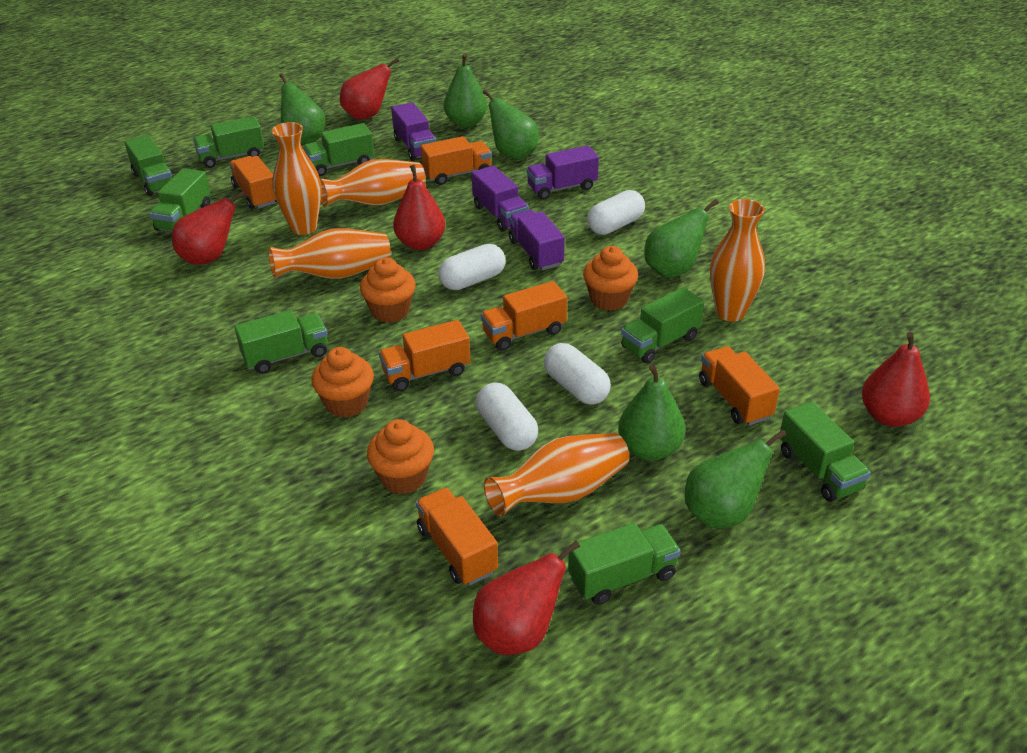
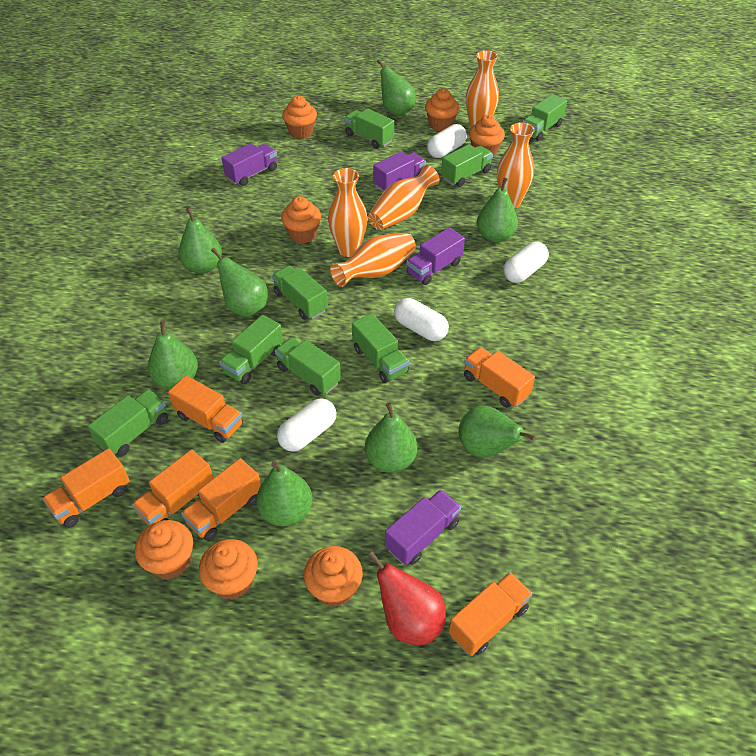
green pear: [279,73,325,144] [444,53,487,127] [483,89,539,160] [618,364,685,461] [644,199,719,278] [685,429,787,528] = 6 -> [148,320,198,389] [179,207,222,273] [211,248,268,317] [256,461,312,527] [365,402,417,473] [377,59,416,116] [458,405,536,458] [477,177,518,243] = 8
orange cupcake: [311,347,374,418] [360,258,416,323] [367,419,434,494] [583,246,638,311] = 4 -> [135,520,193,579] [199,539,258,600] [281,196,321,244] [282,96,317,139] [304,546,363,607] [425,88,459,131] [469,115,505,157] = 7
red pear: [172,191,245,265] [340,58,399,120] [393,165,445,250] [473,541,580,655] [862,332,930,427] = 5 -> [368,551,446,645] = 1

